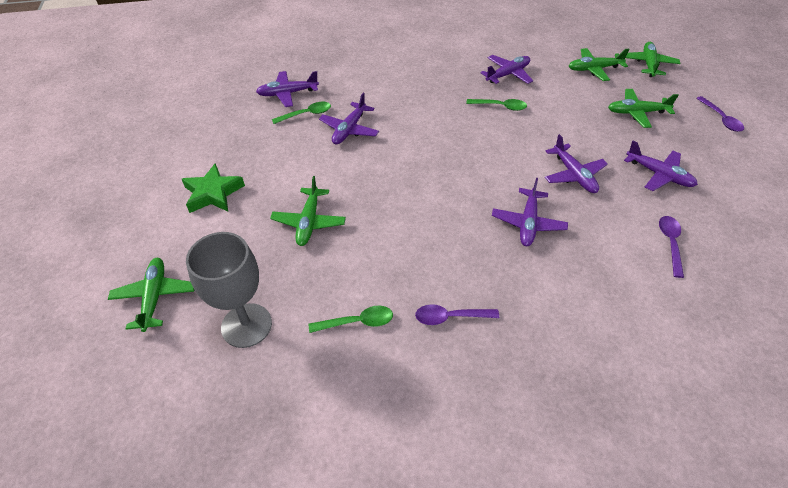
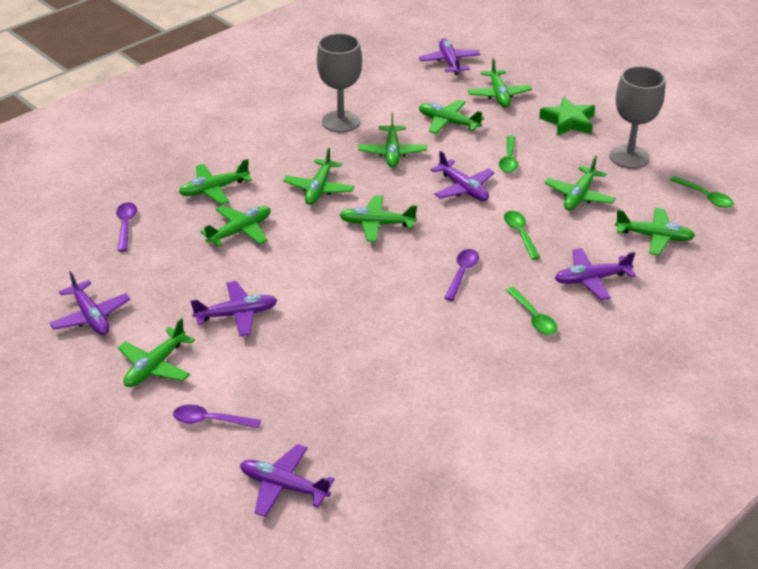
green plane: [108,258,194,332] [270,176,346,246] [569,48,630,81] [608,89,679,128] [626,42,680,77] = 5 -> [118,318,195,387] [179,159,252,205] [200,205,271,246] [283,147,354,205] [339,195,417,242] [358,113,427,168] [419,100,485,134] [468,58,532,107] [545,156,616,210] [615,208,695,255] = 10
green spoon: [272,102,331,124] [309,306,393,333] [466,99,527,111] = 3 -> [499,136,518,173] [504,211,541,260] [506,287,557,335] [670,176,734,208] = 4
grey goblet: [186,232,272,348] = 1 -> [317,33,362,133] [609,66,665,169] = 2

